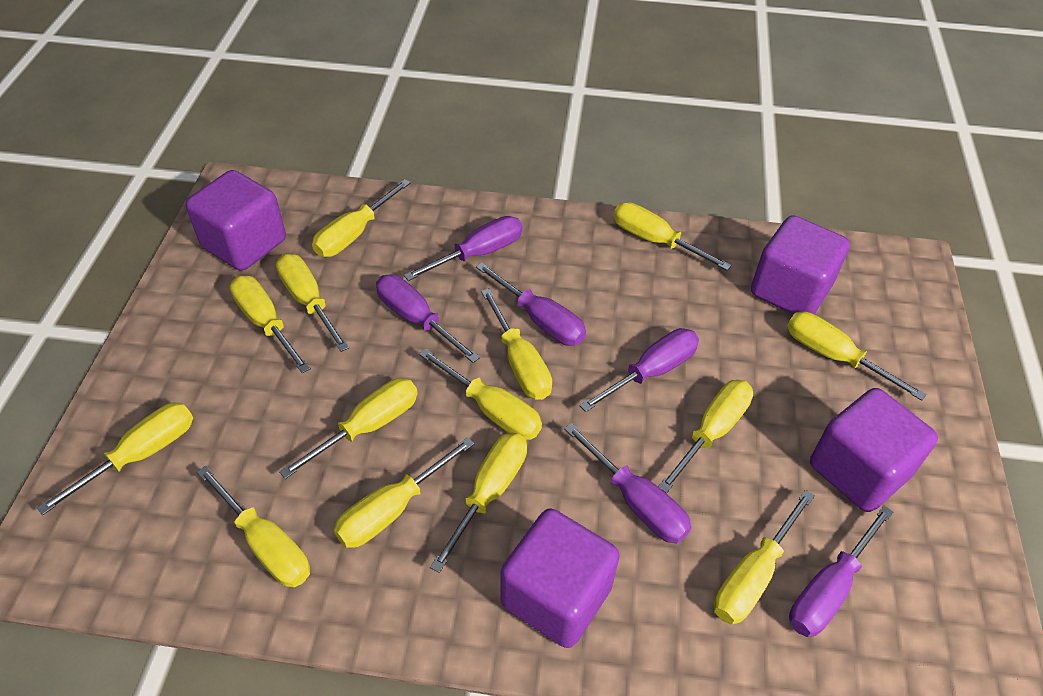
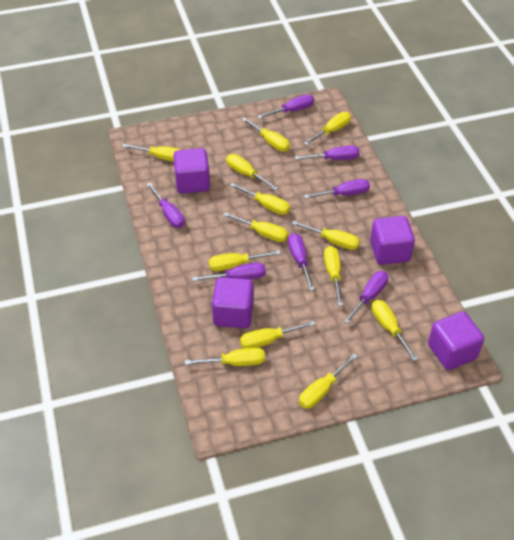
purple screwdriver: [376,274,480,363] [404,216,522,281] [476,262,586,346] [564,423,691,543] [579,328,699,412] [789,506,893,637] = 6 -> [147,183,185,228] [192,263,266,281] [258,94,314,119] [288,233,315,291] [295,145,360,160] [304,179,370,199] [344,271,388,324] = 7
yellow screwdriver: [37,403,193,515] [197,466,310,587] [230,276,311,373] [276,254,349,352] [279,378,418,479] [312,179,411,257] [334,437,475,548] [419,348,542,440] [430,433,527,573] [481,288,552,400] [613,202,732,271] [658,380,753,493] [714,490,815,625] [787,312,927,401] = 14 -> [122,144,181,162] [185,347,265,366] [209,250,281,271] [223,212,288,242] [226,154,278,191] [230,183,290,215] [240,321,316,348] [242,117,290,152] [292,221,360,250] [299,354,358,409] [303,112,351,145] [324,246,343,306] [372,300,418,361] = 13

